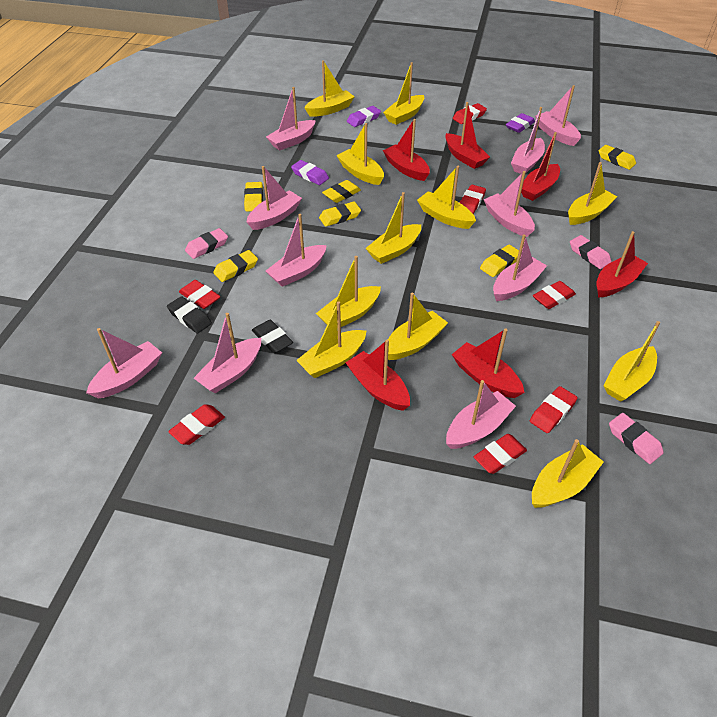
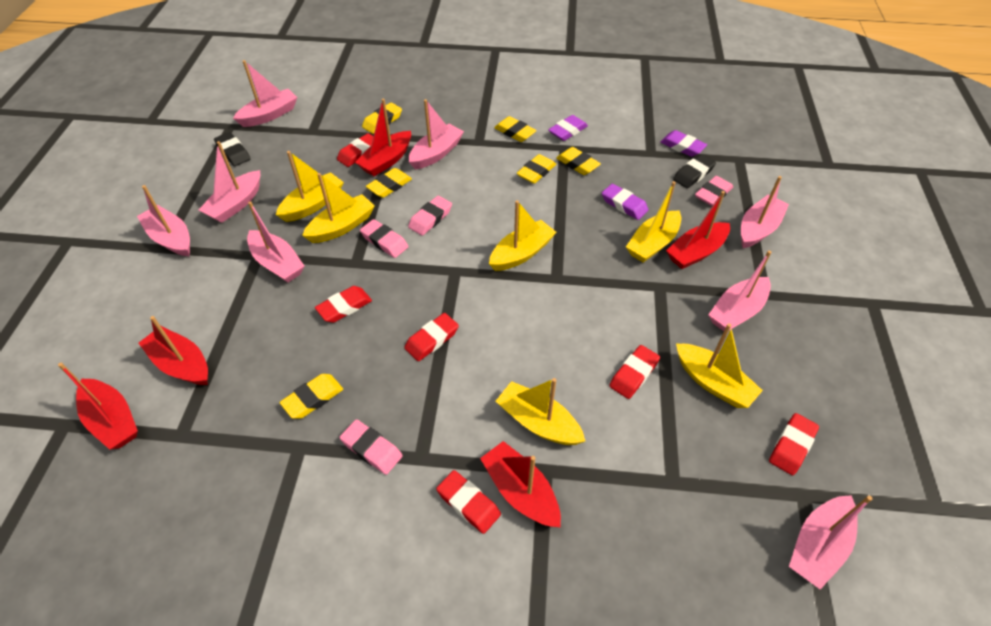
pink boat: [86,328,162,399] [194,313,261,393] [247,166,302,230] [266,87,316,151] [266,214,327,287] [446,380,516,449] [483,171,535,237] [493,234,547,301] [511,107,545,174] [535,85,581,146] = 10 -> [137,185,190,256] [199,141,260,223] [233,60,298,127] [247,201,305,283] [409,99,464,169] [708,251,771,331] [741,176,789,248] [789,495,872,589] = 8
pink eraser: [185,228,228,259] [570,235,612,269] [609,413,664,464] = 3 -> [340,419,403,475] [360,219,409,258] [408,196,452,236] [695,176,733,206] = 4
red boat: [346,340,410,411] [383,119,430,181] [445,102,490,169] [452,328,525,398] [521,132,560,201] [596,231,648,298] = 6 -> [58,363,138,450] [138,316,208,385] [355,99,411,176] [480,441,561,527] [666,191,730,269] = 5
red eraser: [168,404,225,445] [179,280,221,309] [453,103,487,124] [459,185,486,214] [474,434,527,474] [530,386,578,433] [533,281,576,309] = 7 -> [315,286,372,323] [337,133,373,167] [404,313,459,361] [436,470,501,534] [609,345,660,399] [769,413,819,475] = 6
yellow boat: [296,301,366,378] [305,60,354,117] [316,256,381,328] [336,123,384,185] [365,192,421,264] [383,62,424,125] [388,292,448,360] [417,166,476,229] [532,439,604,508] [568,162,617,225] [603,321,660,402] = 11 -> [276,151,344,222] [302,173,375,243] [489,200,556,271] [496,378,585,445] [626,181,681,262] [676,323,763,408] = 6

